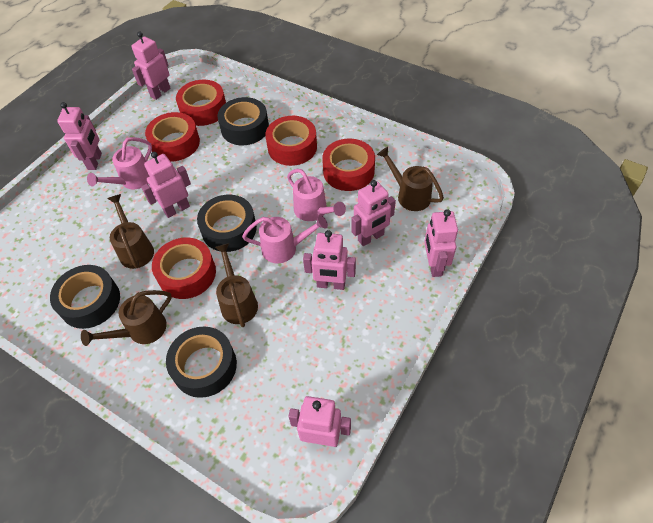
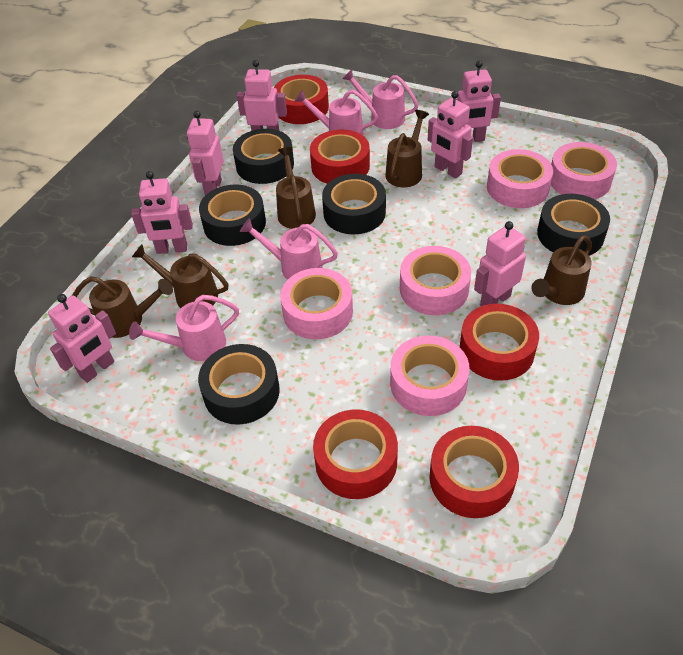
black tape: [50,265,120,329] [166,327,237,398] [197,195,257,252] [218,97,269,145] = 4 -> [198,344,280,425] [199,185,266,246] [233,129,294,184] [322,174,386,235] [537,194,610,256] = 5
brown watering can: [81,290,172,346] [107,194,154,269] [215,243,258,327] [377,147,444,211] = 4 -> [72,276,173,338] [132,244,228,308] [276,147,316,229] [385,110,429,187] [531,235,592,305] = 5
pink tape: none = 0 -> [280,268,353,339] [390,335,470,416] [400,246,471,315] [487,149,553,208] [551,142,617,199] = 5
pink watering can: [87,137,152,189] [242,215,328,263] [287,169,346,221] = 3 -> [129,295,239,361] [240,218,338,280] [295,90,378,135] [343,69,418,129] = 4

